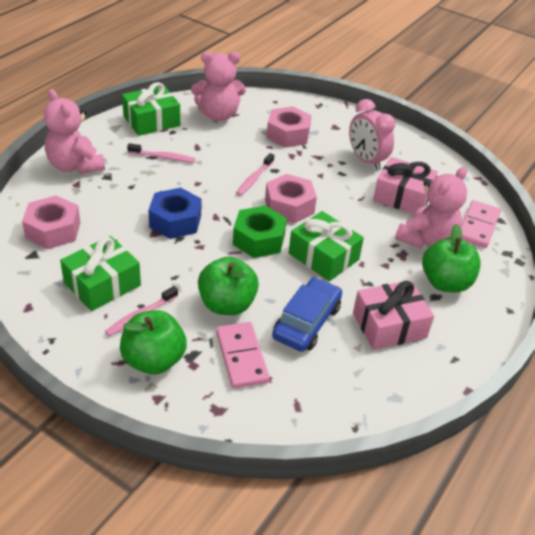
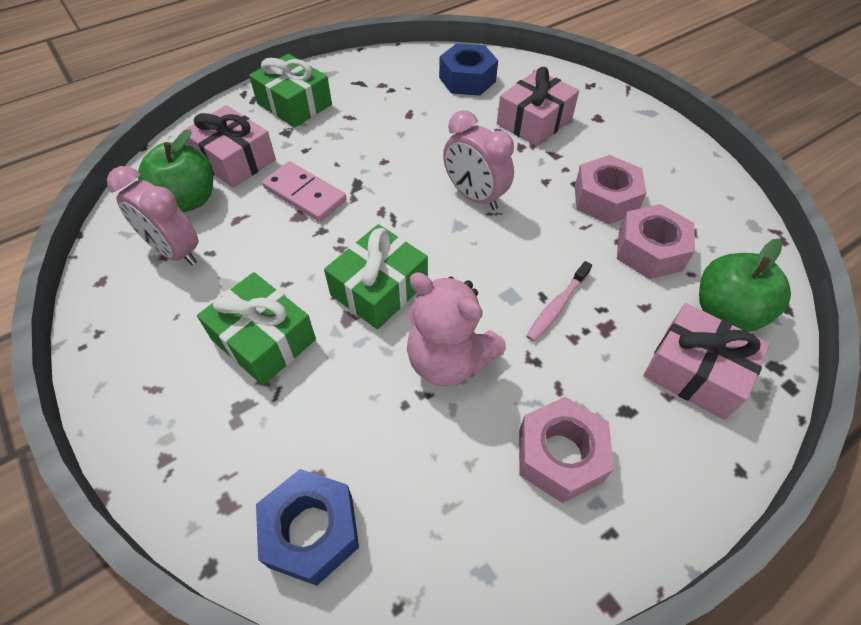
blue car: [272,277,342,352] = 1 -> none = 0
blue nut: [148,188,201,239] = 1 -> [256,469,359,586] [439,43,498,96] = 2
green apple: [120,310,187,374] [198,257,259,315] [422,223,481,292] = 3 -> [138,129,213,212] [699,239,791,332] = 2
green nut: [233,206,287,258] = 1 -> none = 0
pink clock: [349,99,395,170] = 1 -> [107,166,198,265] [443,110,514,210] = 2
pink domino: [216,322,270,389] [461,200,501,248] = 2 -> [262,161,347,222] = 1
pink gift: [353,280,434,350] [373,157,438,214] = 2 -> [181,105,276,188] [497,67,579,146] [643,303,770,420] = 3
pink teddy bear: [44,89,105,174] [191,51,246,121] [395,167,467,249] = 3 -> [407,272,506,387] = 1
pink toothbrush: [105,286,178,336] [127,143,195,163] [236,153,274,196] = 3 -> [526,261,592,342] = 1

